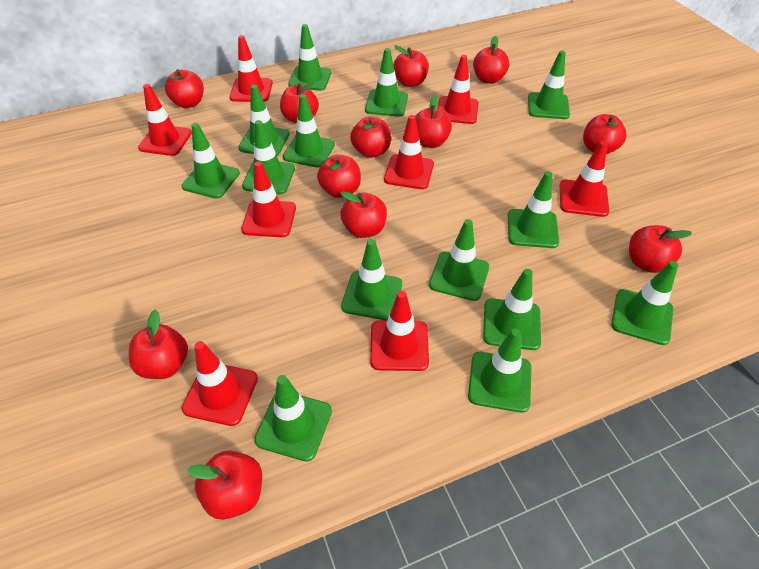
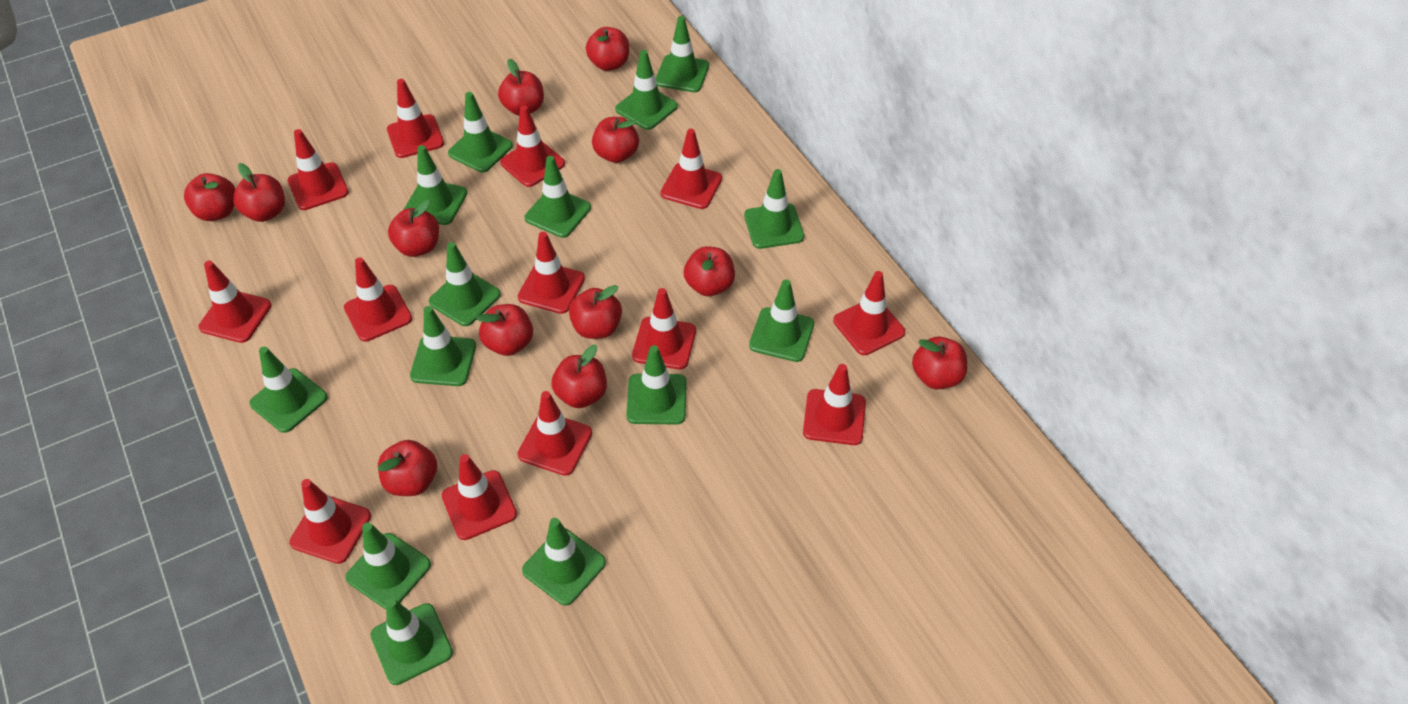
red traffic cone: [138,84,192,156] [182,341,258,426] [230,35,273,102] [241,161,296,237] [370,291,429,371] [384,115,434,189] [438,55,479,124] [560,141,609,217] = 8 -> [199,261,272,343] [287,129,349,210] [289,479,371,564] [344,258,412,342] [387,79,444,158] [441,454,517,540] [500,105,565,187] [517,391,592,476] [518,232,585,314] [632,288,696,369] [660,129,722,209] [803,364,866,445] [833,271,905,355] = 13

